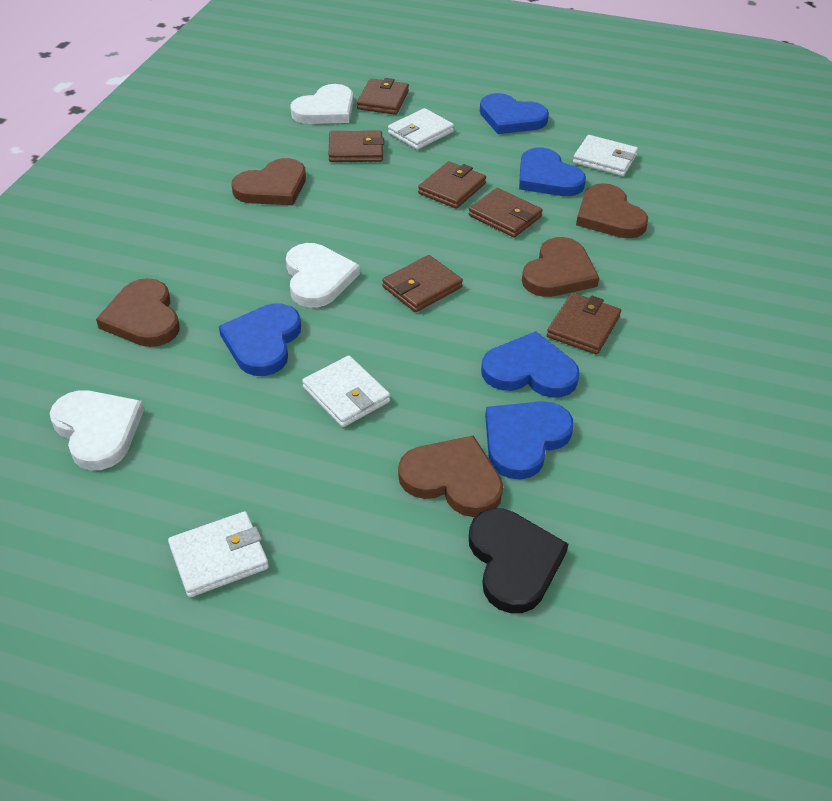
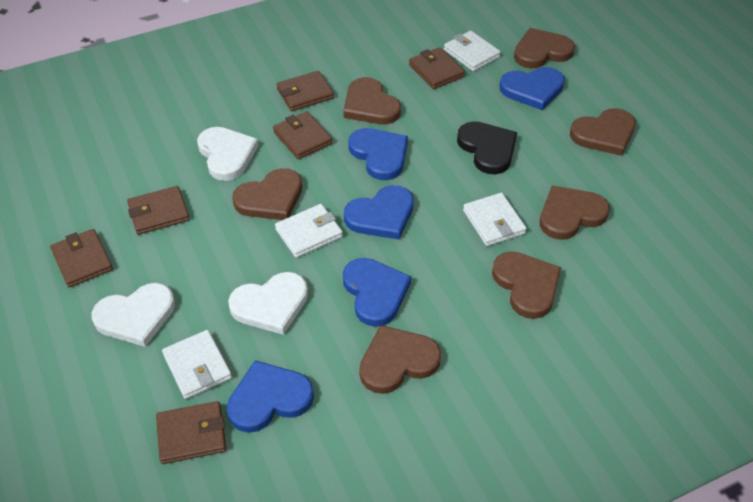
brown heart: [96,278,179,347] [232,158,306,205] [398,435,503,517] [522,237,599,297] [576,183,648,239] = 5 -> [232,168,302,220] [343,77,401,124] [359,325,441,394] [492,251,561,319] [514,28,575,69] [540,185,610,240] [570,108,636,156] = 7

